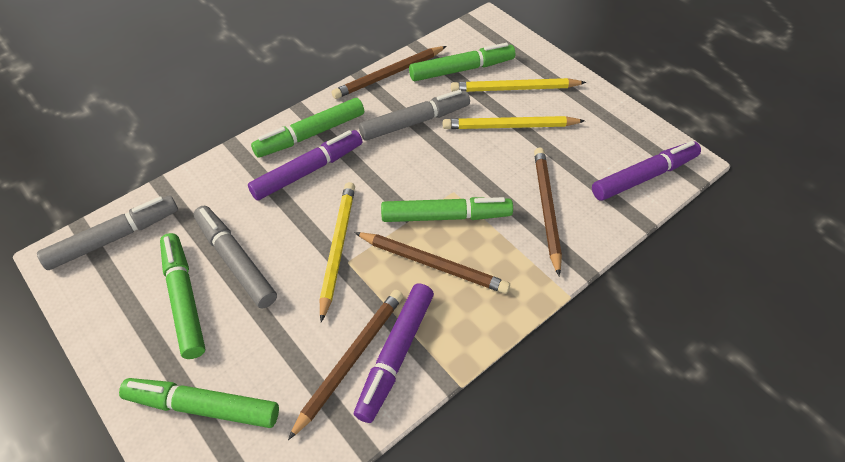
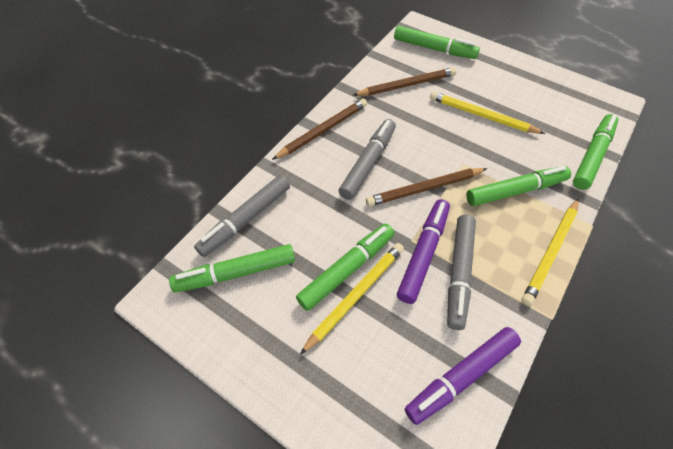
brown pencil: [288,290,403,440] [332,46,447,99] [354,232,510,294] [534,148,562,276] = 4 -> [272,99,367,160] [353,67,456,96] [366,168,487,206] = 3
purple marker: [248,130,362,201] [354,284,434,423] [592,141,701,201] = 3 -> [397,199,450,304] [405,327,521,425] = 2

